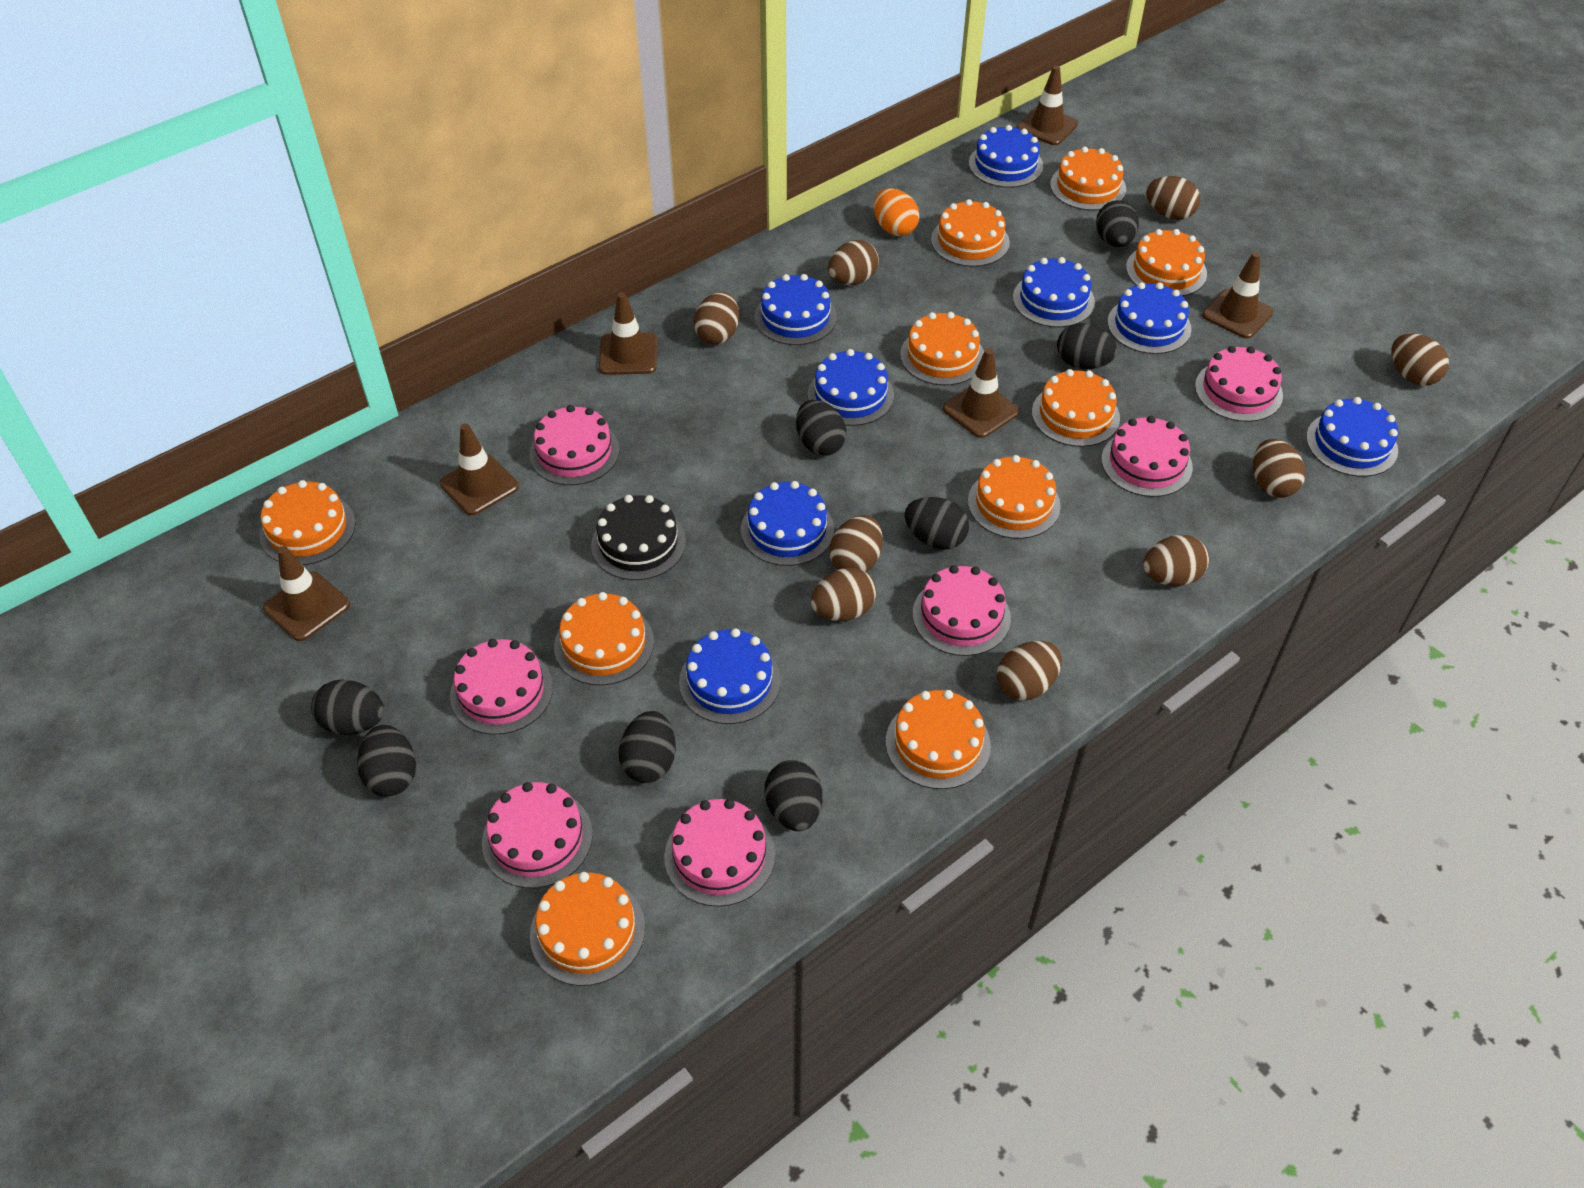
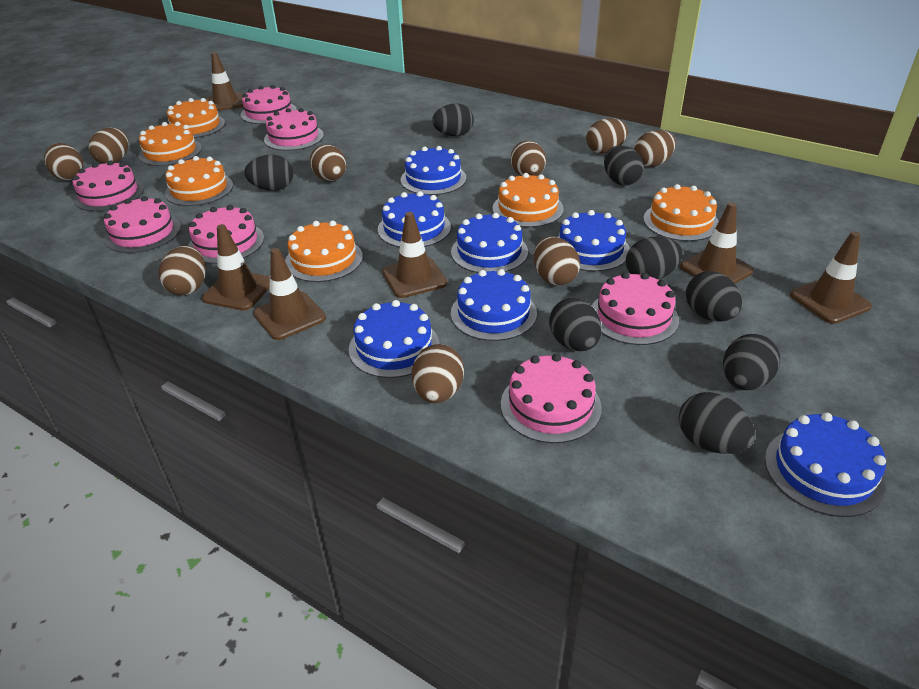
black cake: [591,495,686,580] = 1 -> none = 0
blue cake: [679,628,781,724] [741,481,834,566] [755,274,837,345] [808,349,894,426] [969,125,1043,188] [1013,257,1095,327] [1107,282,1191,354] [1306,397,1398,477] = 8 -> [349,300,440,378] [378,191,451,247] [401,146,466,195] [451,213,528,273] [451,269,537,341] [558,210,630,271] [765,412,886,517] = 7
orange cake: [260,480,356,565] [530,872,645,986] [554,592,654,685] [886,690,991,789] [900,312,984,385] [931,199,1010,267] [968,455,1061,539] [1032,369,1120,447] [1050,147,1126,211] [1126,229,1207,296] = 10 -> [138,122,202,166] [165,156,233,206] [167,98,225,138] [285,220,363,282] [493,173,564,227] [643,184,719,241] = 6
orange egg: [874,188,920,236] = 1 -> none = 0

